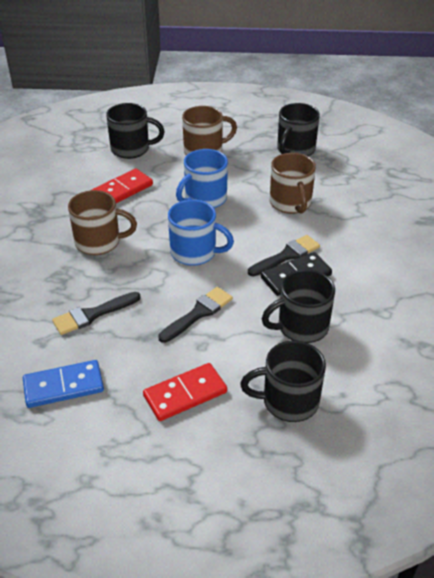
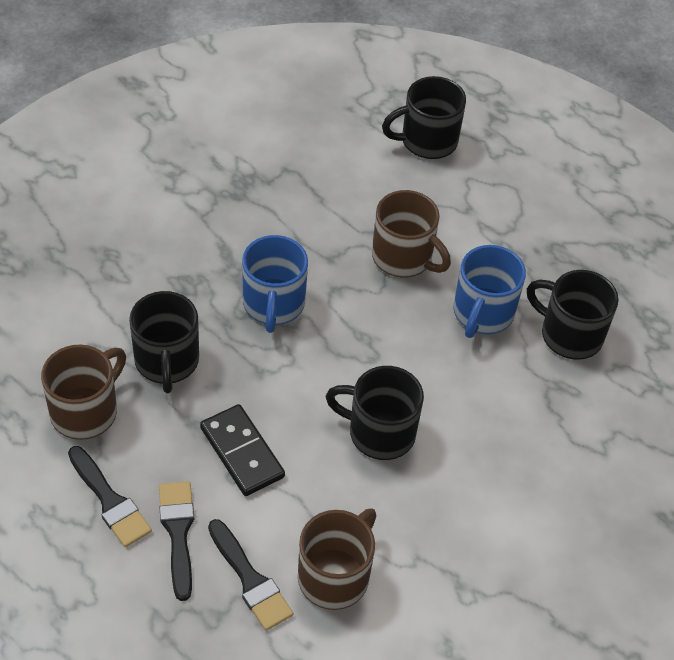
blue domino: [23,360,104,408] = 1 -> none = 0
red domino: [92,169,153,203] [143,363,227,421] = 2 -> none = 0

